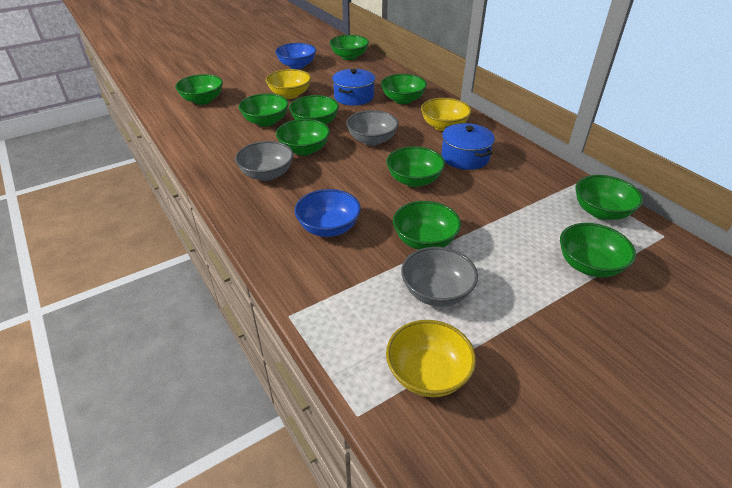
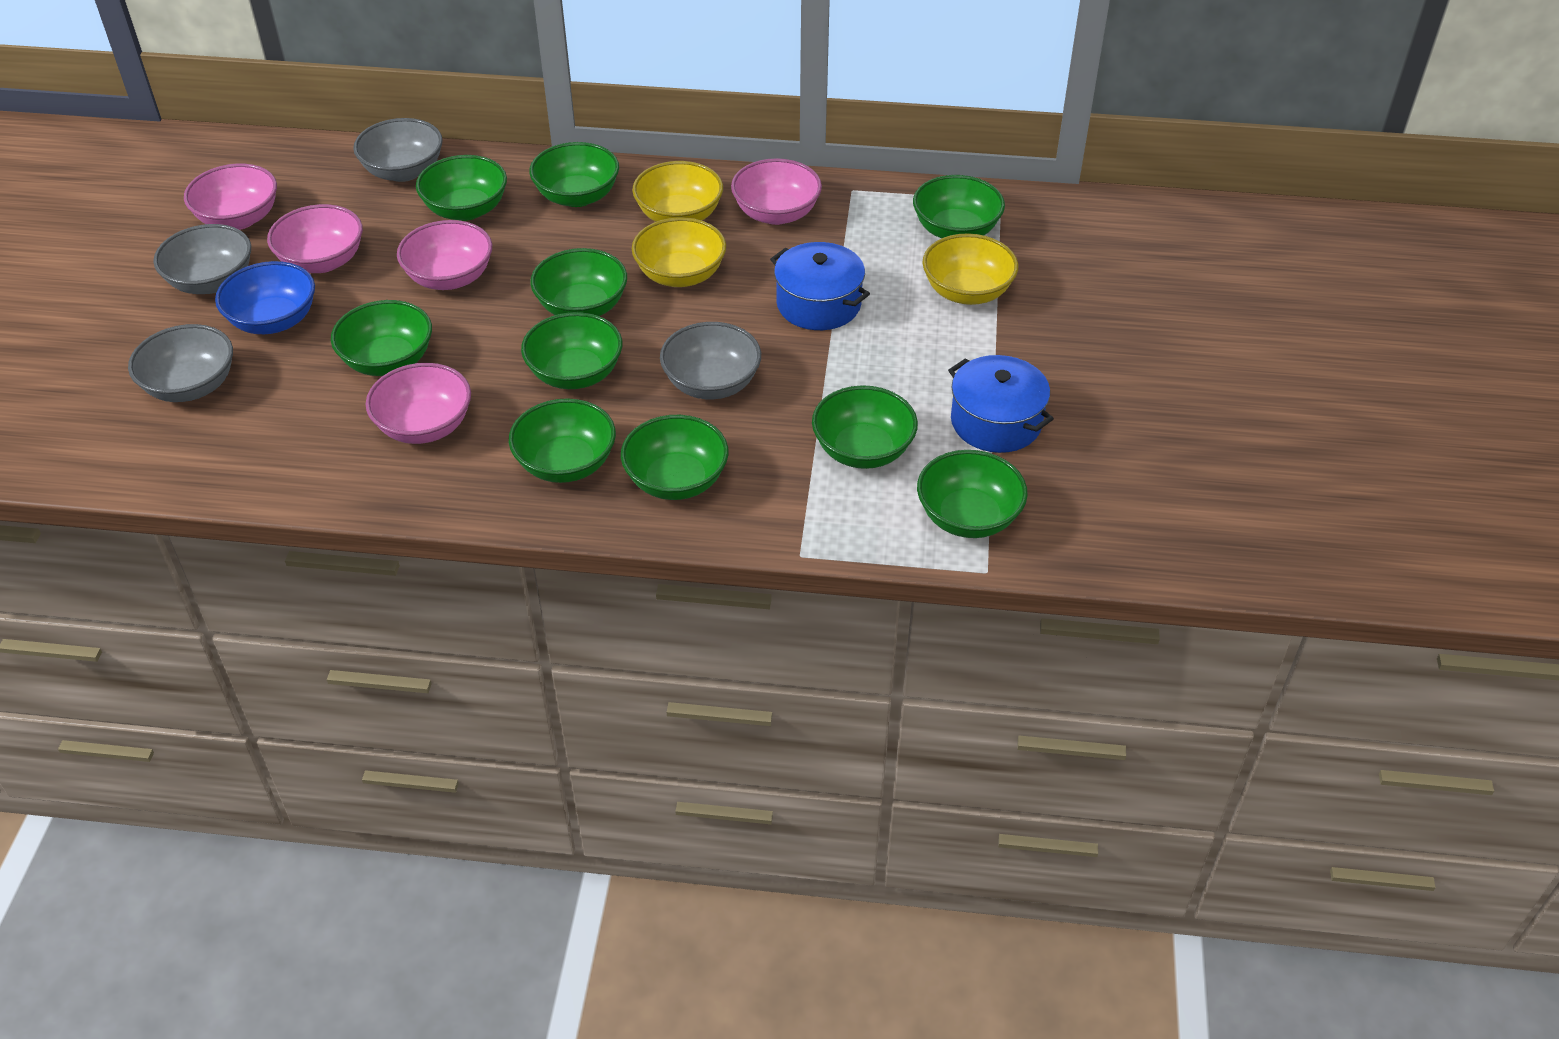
blue bowl: [275,43,316,69] [295,189,361,237] = 2 -> [215,261,315,334] = 1
grey bowl: [235,141,293,181] [346,110,399,146] [401,247,478,307] = 3 -> [128,324,233,402] [153,224,251,294] [353,118,443,182] [660,322,761,399] = 4
pink bowl: none = 0 -> [184,164,277,230] [267,204,363,273] [366,363,471,444] [397,220,492,290] [731,158,822,225] = 5

